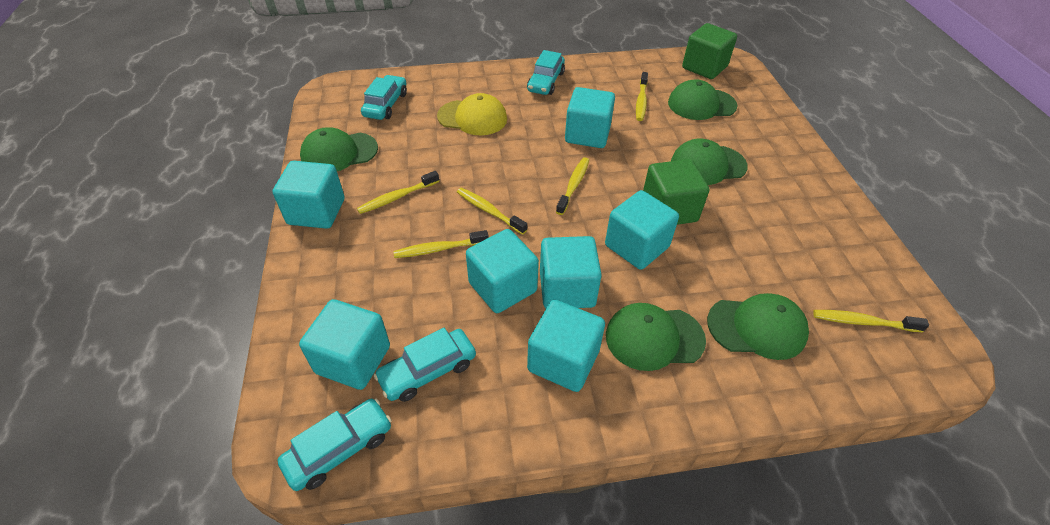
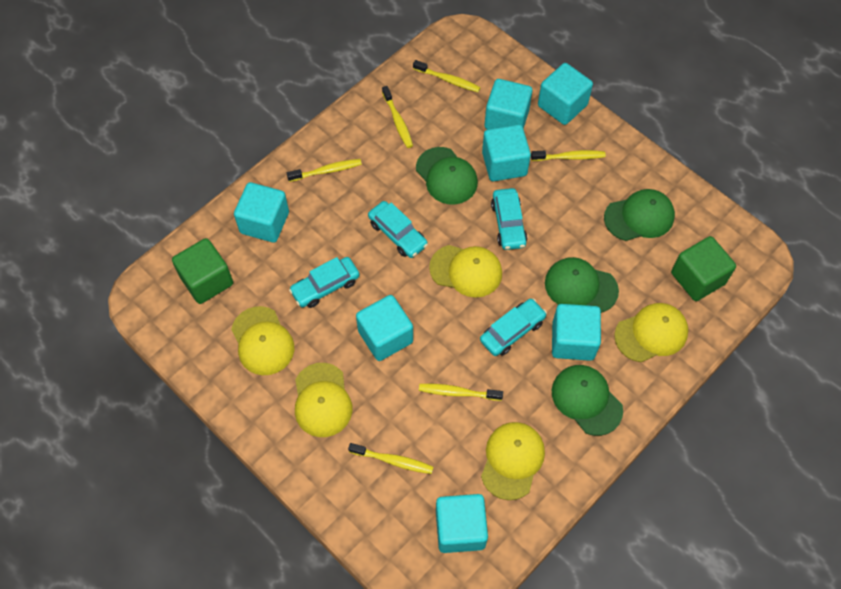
green cap: [300,127,378,171] [606,303,706,371] [668,79,738,120] [671,139,748,185] [707,293,809,360] = 5 -> [416,147,478,205] [545,257,619,313] [552,365,623,436] [604,189,675,241] = 4
yellow cap: [437,93,507,135] = 1 -> [231,306,294,375] [295,363,352,437] [429,245,502,298] [481,422,545,500] [614,303,689,362] = 5

